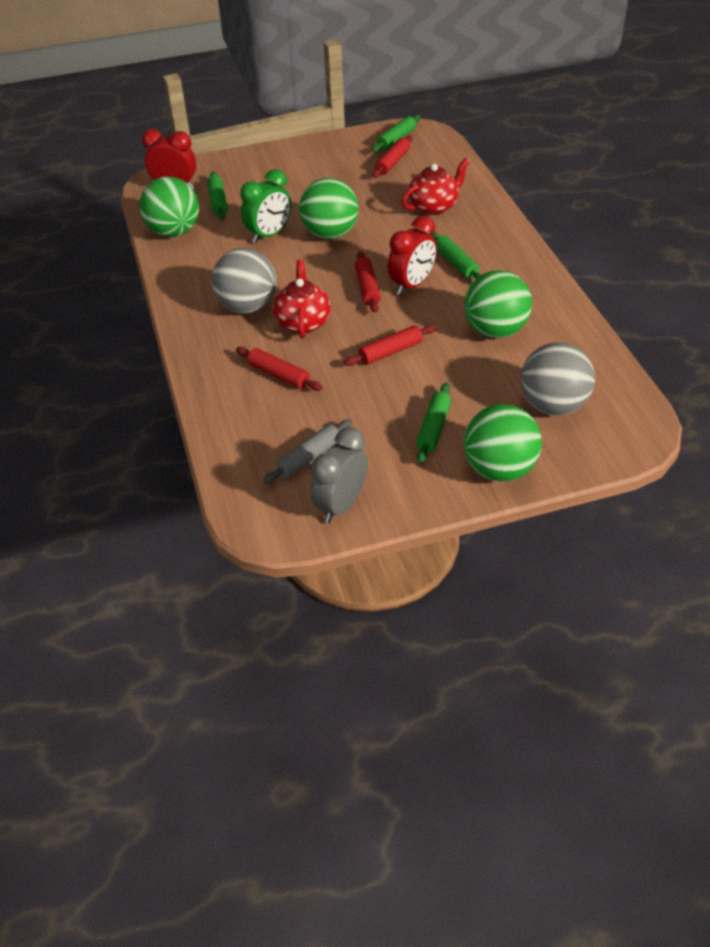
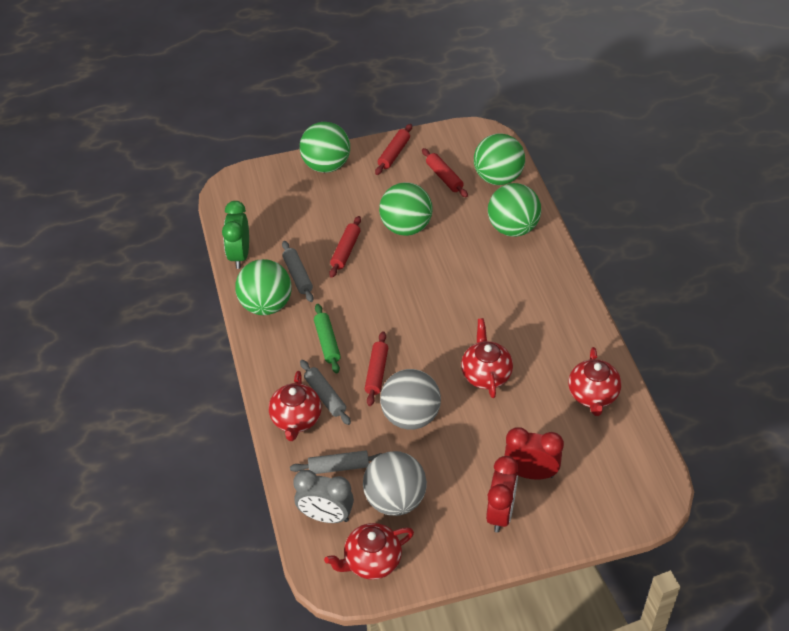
green ball: [139,176,199,237] [299,178,359,239] [463,404,542,482] [464,270,532,338] = 4 -> [235,259,292,315] [300,122,350,173] [379,182,432,236] [474,133,525,185] [488,183,541,237] = 5
green rolling pin: [207,171,228,220] [372,115,421,152] [416,383,451,463] [430,232,481,279] = 4 -> [314,304,341,374] = 1
grey rolling pin: [263,419,352,484] = 1 -> [282,241,314,302] [290,450,383,474] [300,360,351,425] = 3
red teapot: [273,259,331,339] [402,158,470,215] = 2 -> [269,371,321,441] [324,523,414,580] [461,318,513,398] [568,347,621,416] = 4

